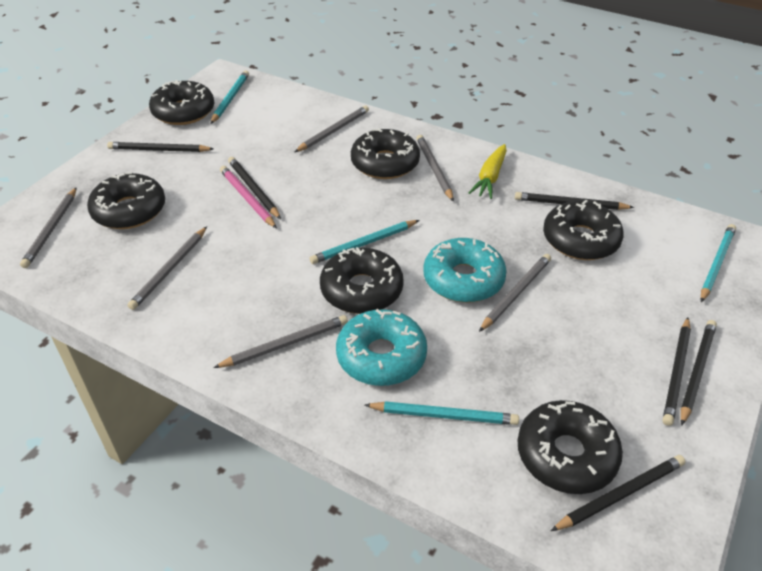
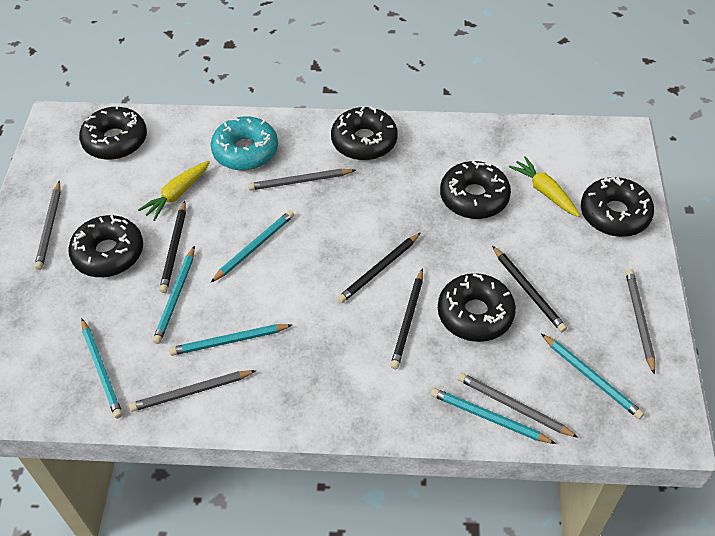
black pencil: [107,142,214,152] [228,157,281,219] [515,192,634,210] [551,455,686,531] [663,318,691,426] [681,320,717,426] = 6 -> [159,201,186,293] [337,233,421,303] [390,268,423,369] [492,246,567,332] = 4
grey pencil: [20,187,77,268] [128,227,207,310] [213,315,348,368] [295,105,369,152] [416,135,454,202] [479,254,551,332] = 6 -> [35,181,61,270] [129,370,256,412] [248,169,356,190] [458,373,578,438] [626,269,655,375] = 5
pink pencil: [220,166,277,229] = 1 -> none = 0
turquoise donut: [336,309,427,386] [423,238,507,303] = 2 -> [211,116,278,170] = 1
turquoise pencil: [211,71,249,124] [310,220,419,264] [365,401,519,425] [701,224,736,302] = 4 -> [81,319,123,419] [153,246,195,344] [169,324,292,356] [210,210,294,283] [431,388,556,444] [541,334,644,419] = 6
yellow carrot: [469,144,507,199] = 1 -> [138,161,210,221] [509,156,580,217] = 2

